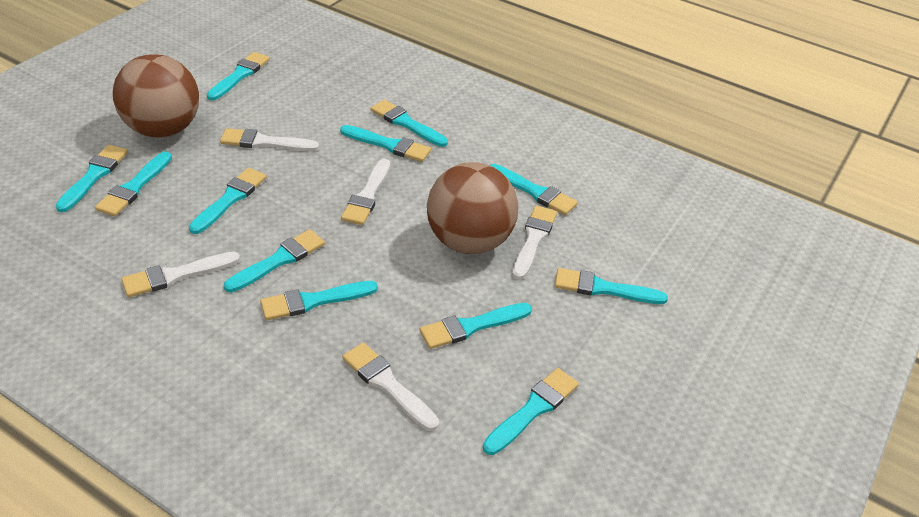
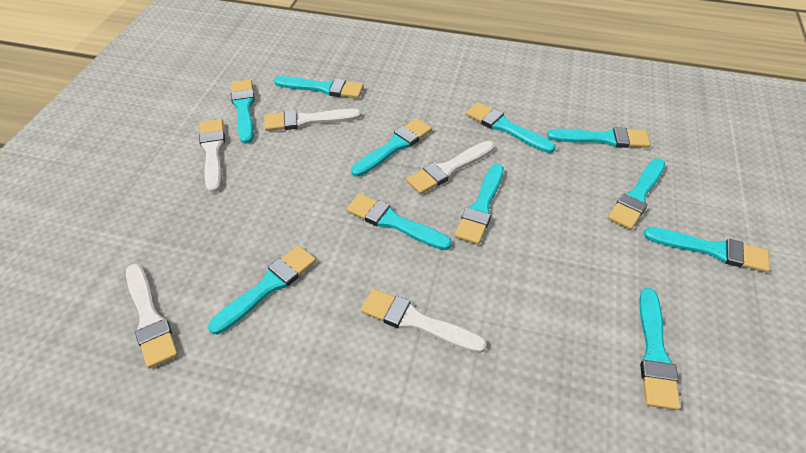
brown ball: [113,54,199,138] [427,162,518,254] = 2 -> none = 0
turquoise brush: [55,145,128,213] [95,151,172,216] [189,168,267,234] [207,52,270,100] [224,229,325,293] [260,281,378,320] [340,125,431,162] [370,100,448,147] [420,303,532,349] [483,368,579,455] [490,164,578,215] [555,268,668,304] = 12 -> [208,245,316,334] [231,79,255,144] [274,76,364,98] [346,193,452,250] [351,118,432,177] [455,164,504,244] [466,102,556,153] [547,127,650,148] [608,158,665,230] [639,288,681,410] [644,227,770,272] = 11

